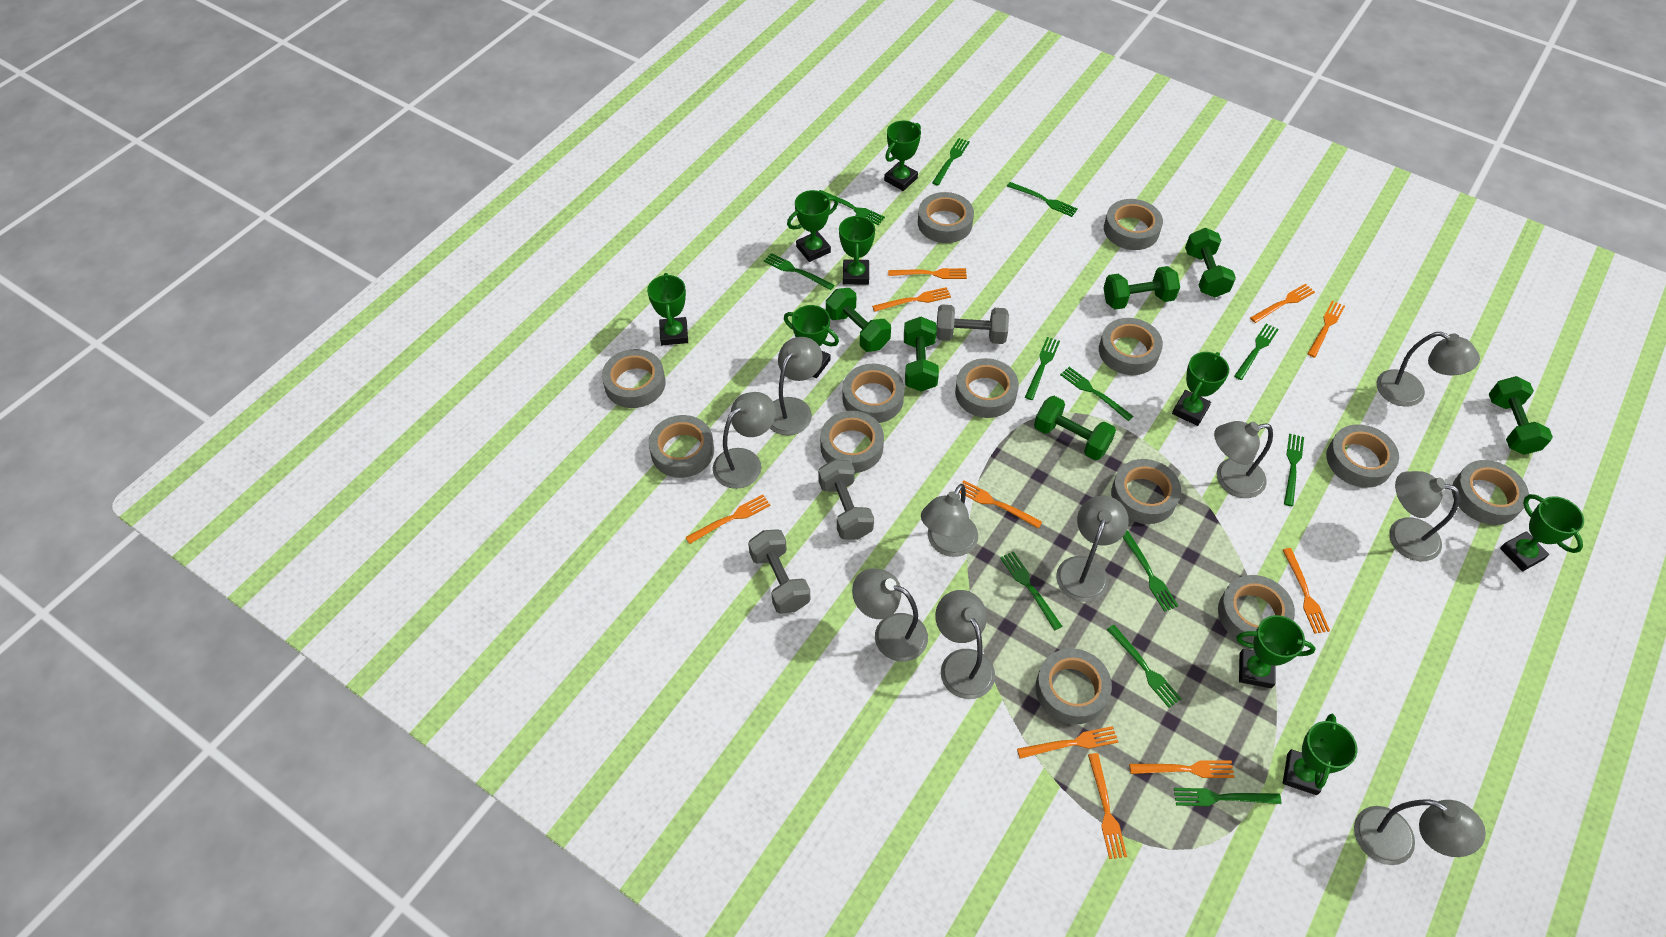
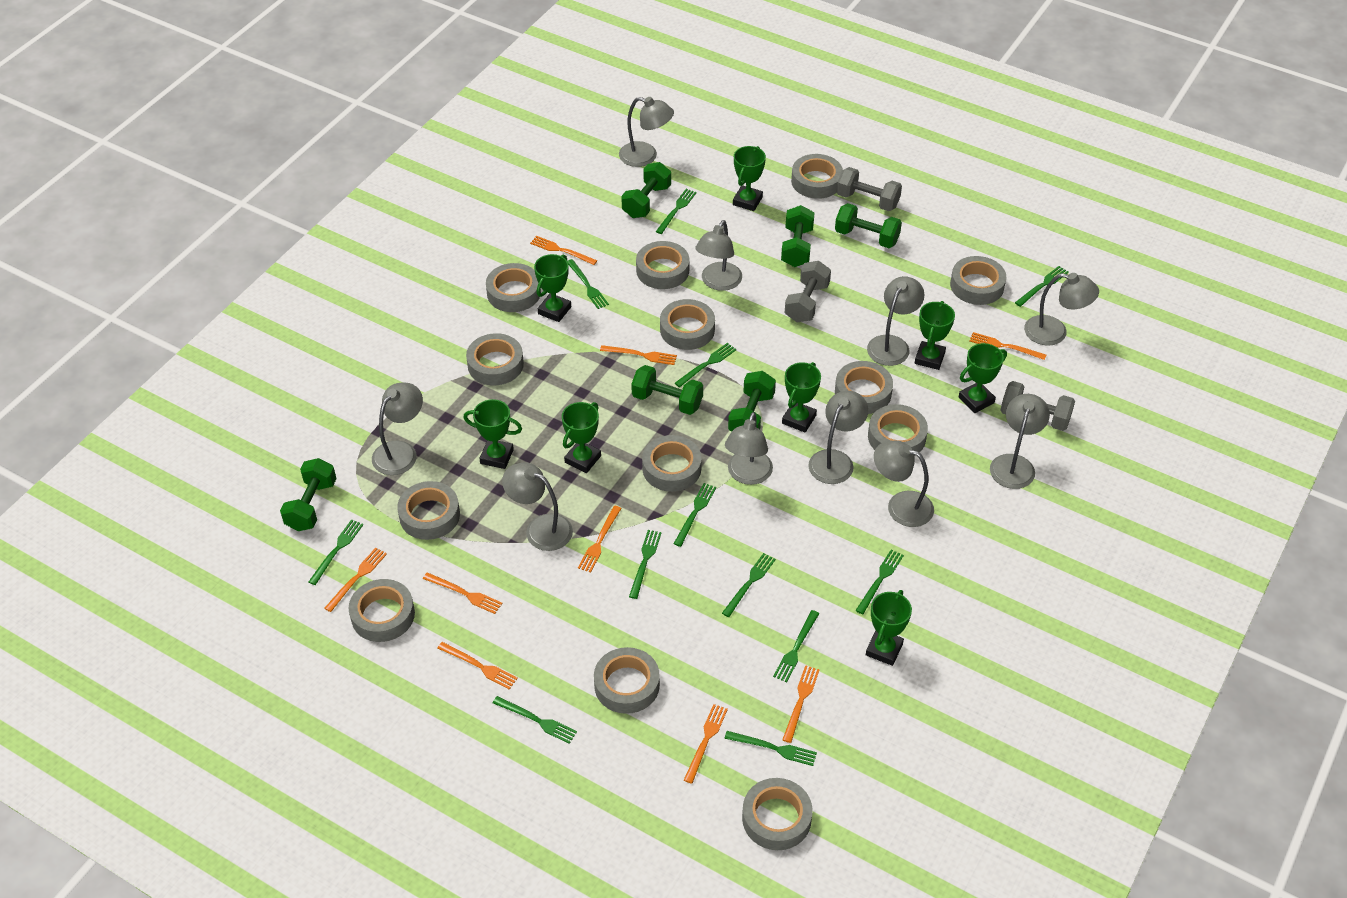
green trophy: [647,273,688,345] [784,305,839,378] [787,190,838,262] [839,214,875,285] [884,120,921,191] [1172,352,1229,426] [1236,615,1316,688] [1283,714,1357,795] [1500,494,1584,571] = 9 -> [464,399,522,469] [534,254,571,322] [562,402,601,473] [733,146,766,211] [782,362,821,433] [866,590,912,666] [915,301,955,370] [959,343,1007,413] = 8
orange fork: [685,494,770,544] [872,287,951,312] [888,268,967,279] [959,480,1042,529] [1017,726,1118,759] [1088,753,1127,859] [1129,760,1235,778] [1250,284,1315,323] [1283,548,1330,634] [1307,301,1345,358] = 10 -> [324,548,387,612] [423,572,503,614] [437,642,518,690] [530,236,597,265] [578,505,621,573] [600,345,677,365] [684,704,728,784] [782,665,820,743] [970,332,1046,360] = 9

